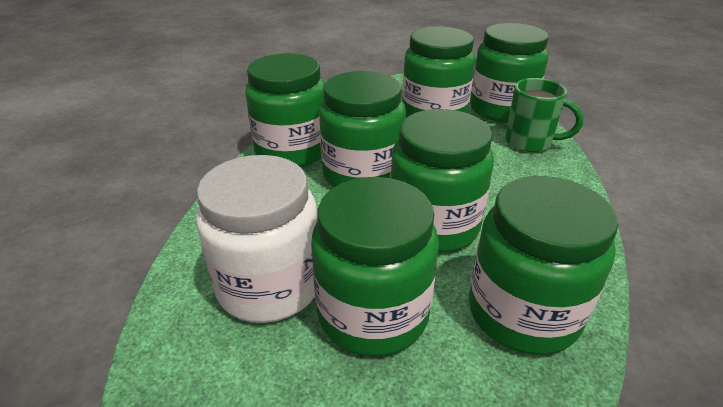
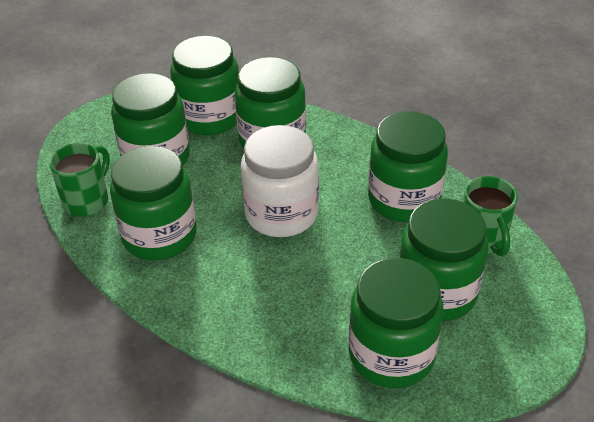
green mug: [505,78,584,152] = 1 -> [49,143,110,216] [463,176,518,256] = 2

